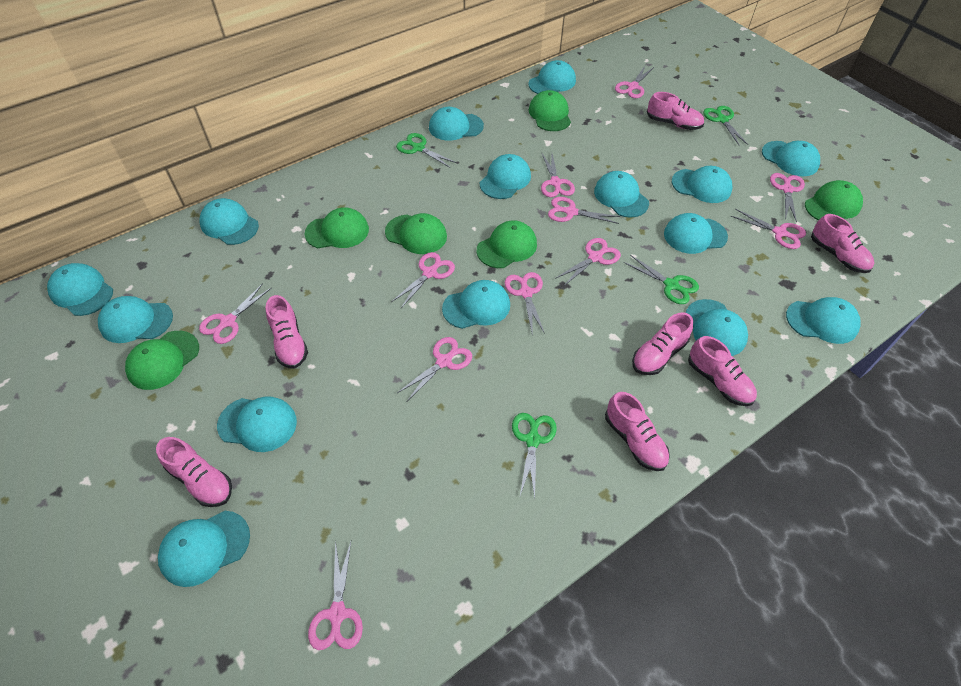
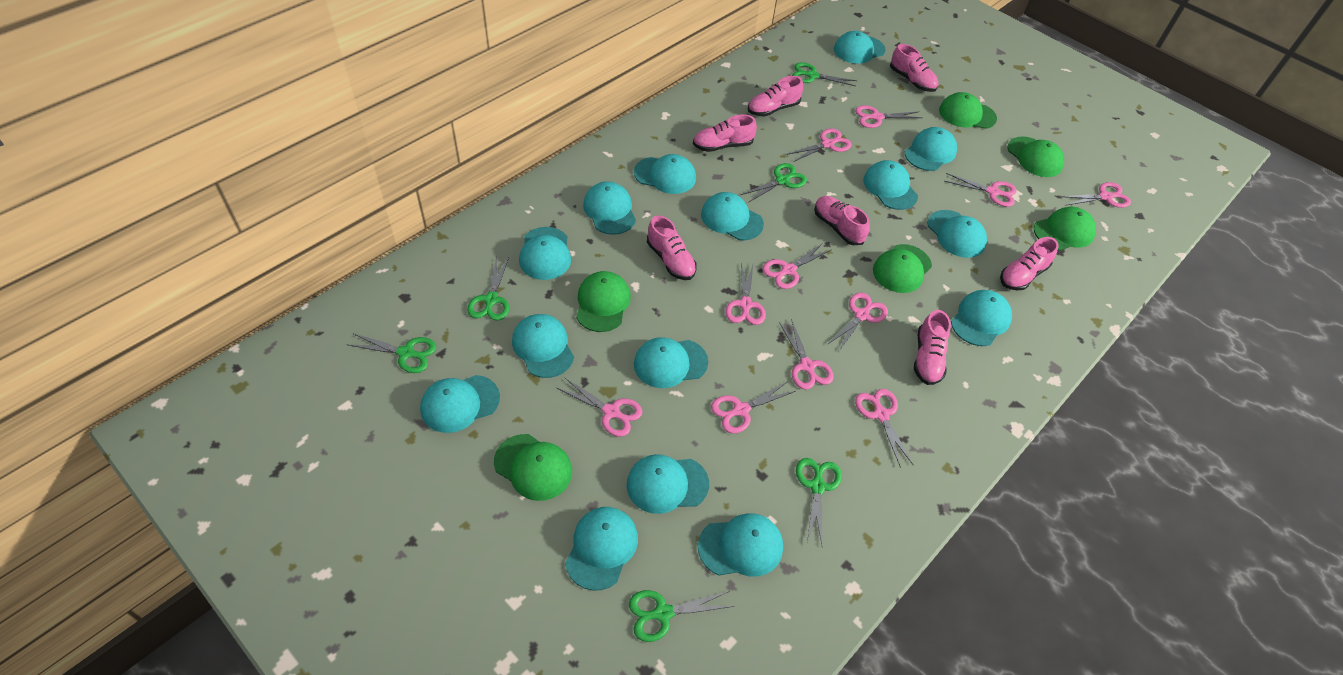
green scissors: [396,133,457,168] [512,413,557,498] [624,255,699,304] [703,106,748,146] = 4 -> [346,333,436,373] [467,256,509,321] [629,590,734,642] [741,163,807,203] [792,62,857,86] [796,458,842,544] = 6

